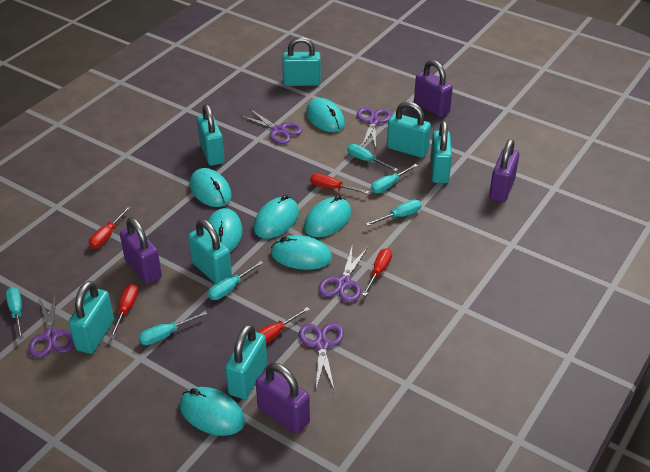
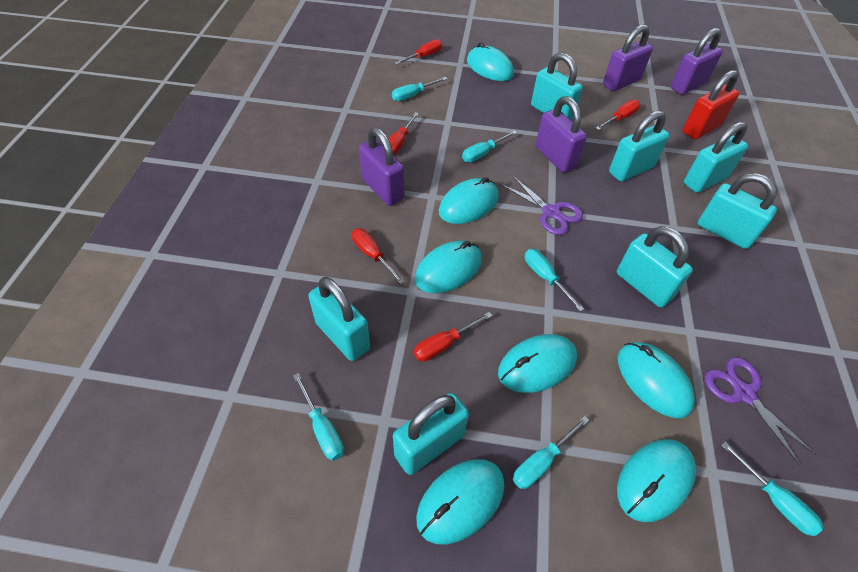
purple scissors: [28,293,74,358] [241,109,303,144] [299,323,344,391] [318,247,368,302] [357,107,392,148] = 5 -> [500,175,583,235] [704,357,817,467] = 2
red padlock: none = 0 -> [683,70,739,139] = 1

